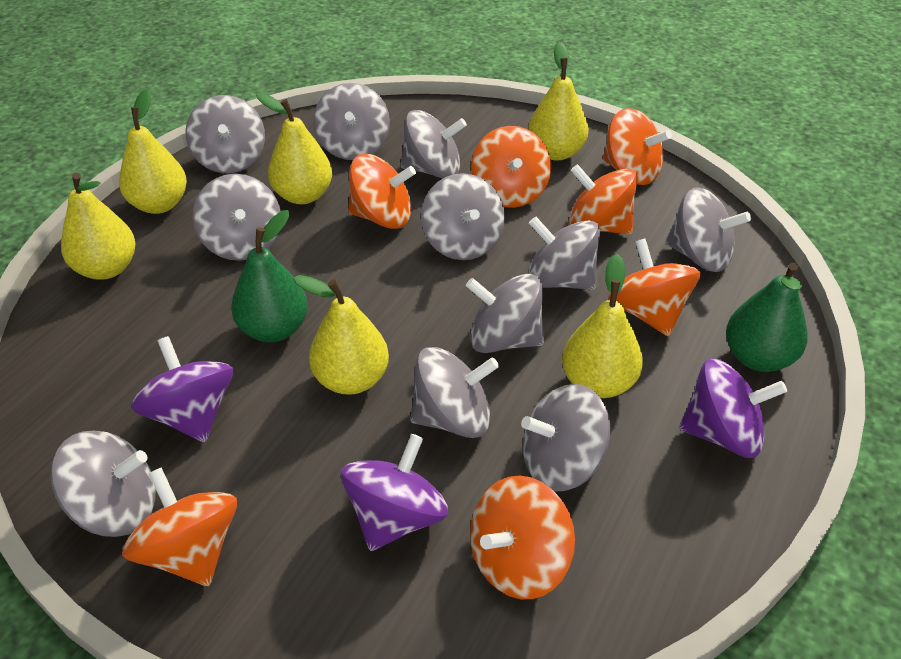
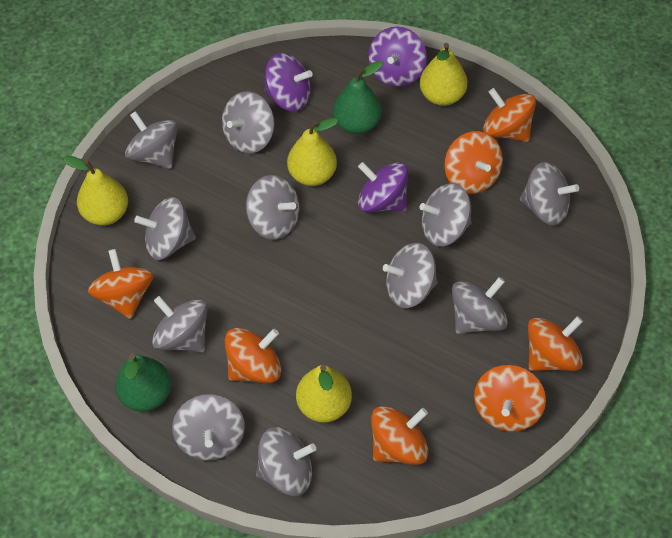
yellow pear: [61,173,135,280] [119,89,187,214] [256,93,332,204] [293,275,389,395] [528,42,588,161] [562,254,643,398] = 6 -> [63,156,128,226] [287,118,338,186] [296,365,352,423] [420,43,467,106] = 4

